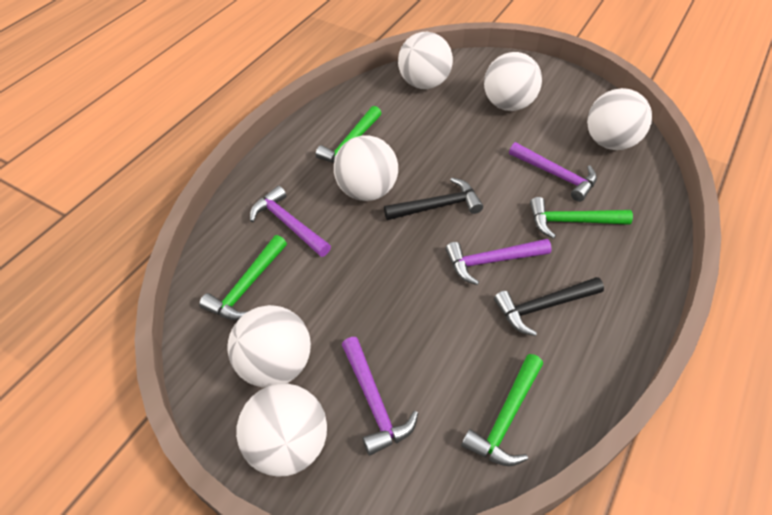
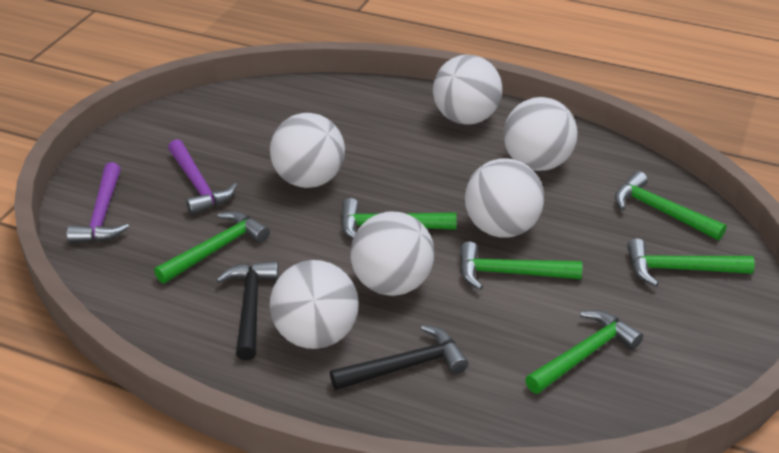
green hammer: [199,235,287,320] [316,106,381,163] [461,354,543,466] [530,197,633,239] = 4 -> [154,211,270,284] [341,198,457,239] [460,241,582,290] [525,310,643,394] [615,171,727,240] [627,238,755,286] = 6
purple hammer: [250,186,331,257] [342,337,418,456] [445,239,552,285] [509,142,597,202] = 4 -> [67,162,129,243] [168,139,237,215] = 2

